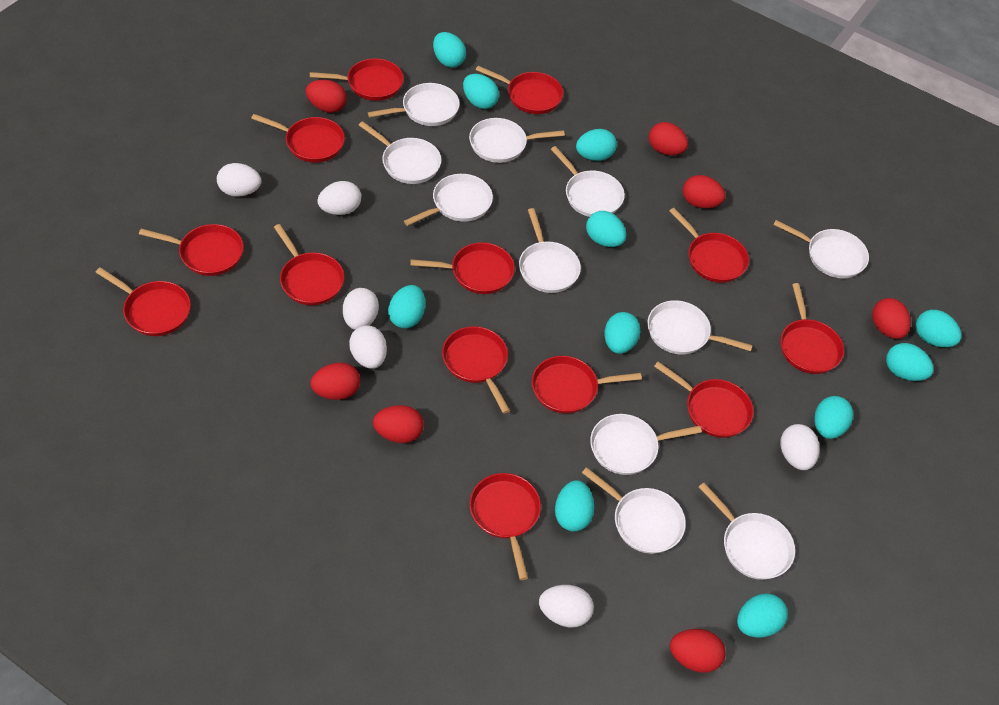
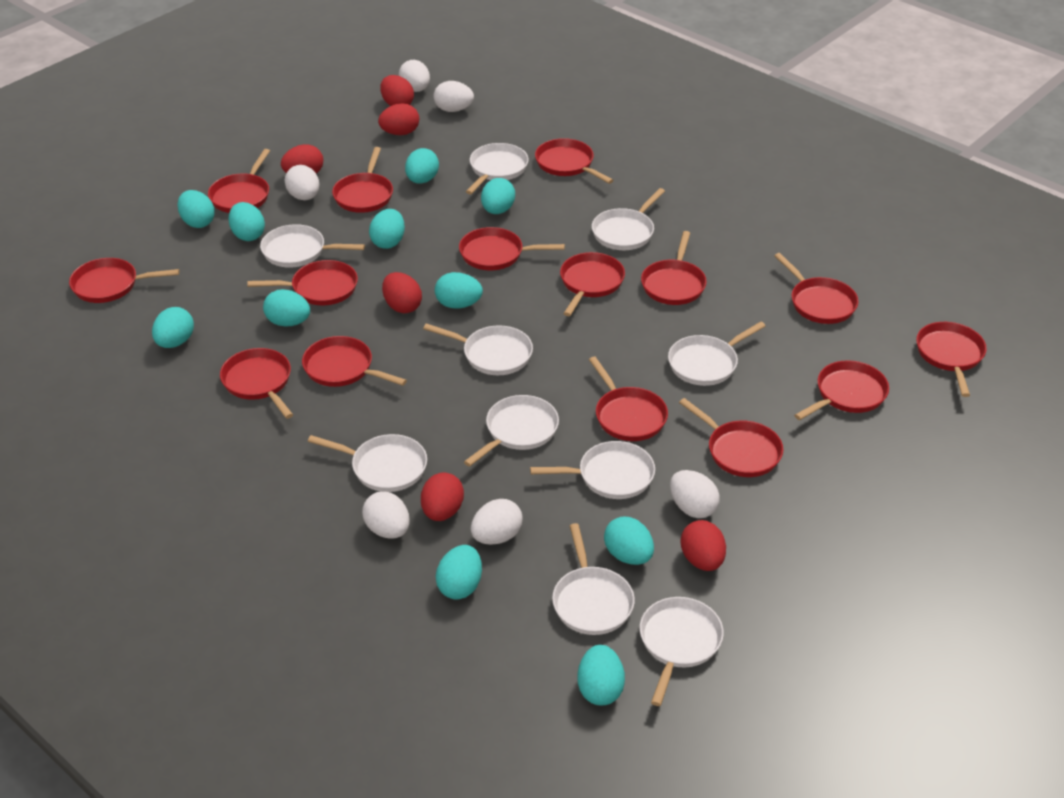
red egg: [306,80,347,113] [310,362,360,400] [373,405,424,443] [649,122,688,155] [670,629,726,673] [683,175,726,208] [872,298,911,339] = 7 -> [281,144,323,174] [378,103,419,135] [380,75,414,106] [382,272,422,313] [421,472,464,521] [680,520,726,571] = 6
red pan: [95,267,191,336] [139,224,244,276] [251,114,345,163] [274,224,344,305] [310,58,404,101] [410,242,515,294] [442,326,510,414] [469,473,541,580] [476,66,563,114] [532,356,642,414] [654,362,754,438] [669,208,749,283] [781,283,844,374] = 13 -> [69,258,179,303] [208,149,270,213] [220,348,293,419] [247,260,358,305] [302,336,407,387] [332,147,393,213] [459,227,565,270] [535,138,614,184] [560,252,625,316] [589,356,668,441] [641,231,707,305] [679,398,783,477] [774,253,859,324] [794,360,889,420] [916,322,987,397] = 15
white pan: [359,121,441,184] [368,83,460,126] [404,174,493,226] [469,118,565,163] [519,208,581,293] [551,146,625,217] [582,467,686,554] [590,414,702,475] [647,300,753,355] [699,483,795,580] [773,220,869,279] = 11 -> [260,224,365,268] [308,434,427,492] [423,323,533,375] [464,395,559,467] [466,143,529,194] [530,441,655,499] [552,523,635,635] [592,188,665,250] [640,597,724,706] [668,322,765,386] = 10

